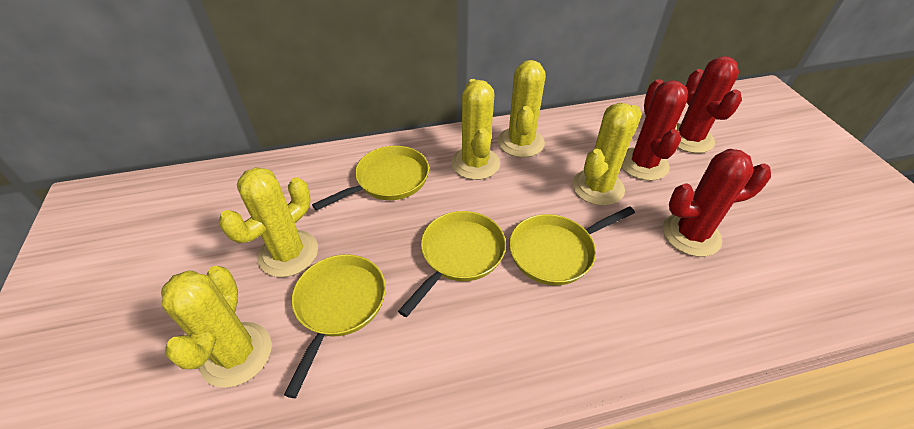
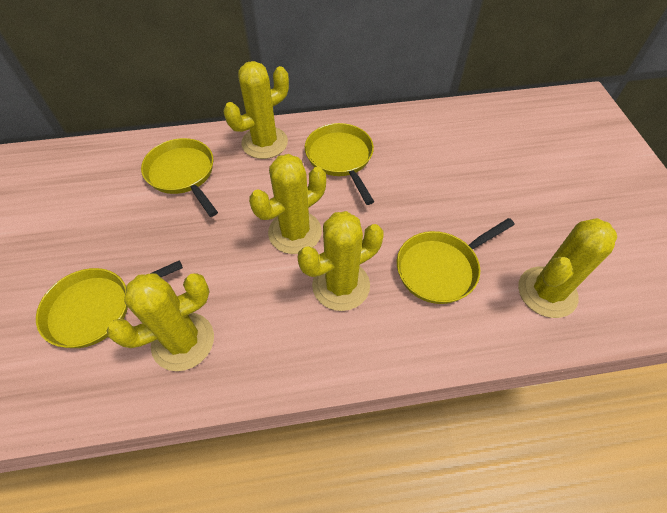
red cactus: [621,79,688,181] [663,149,771,257] [675,56,742,153] = 3 -> none = 0

